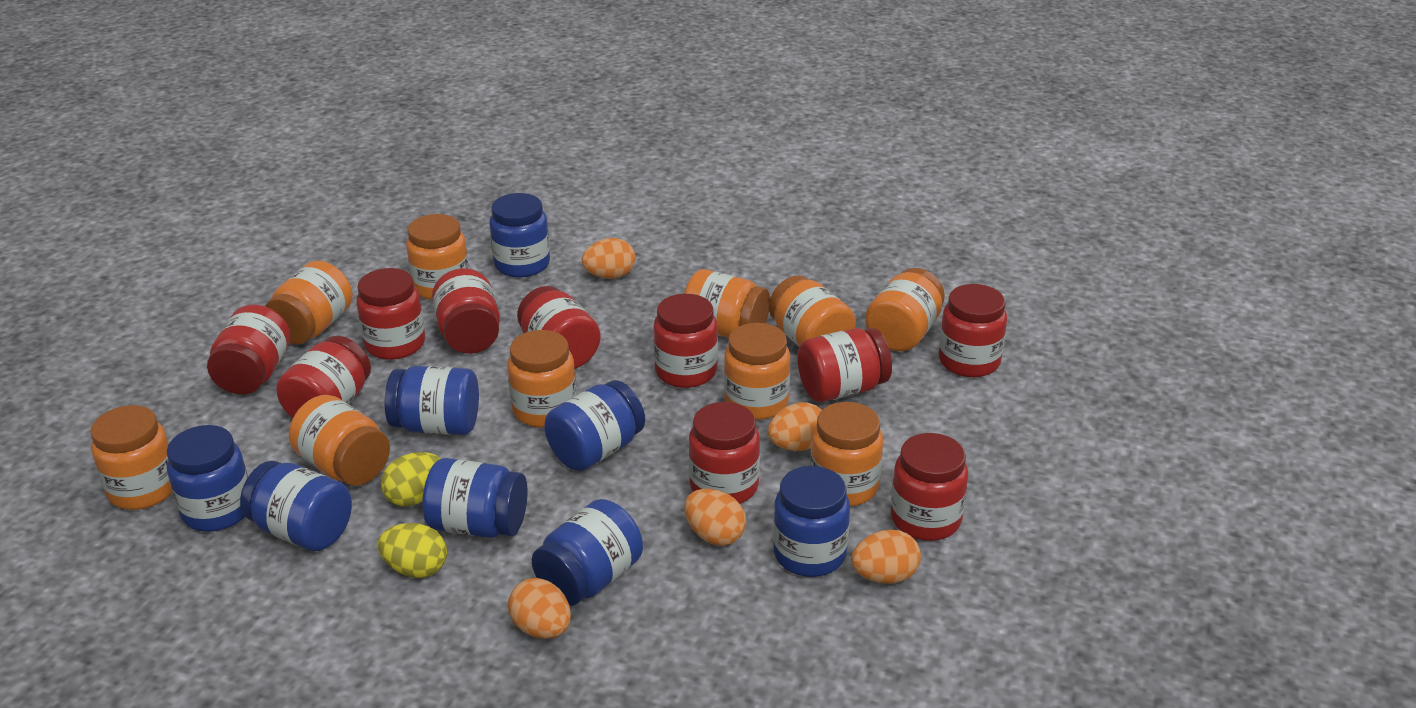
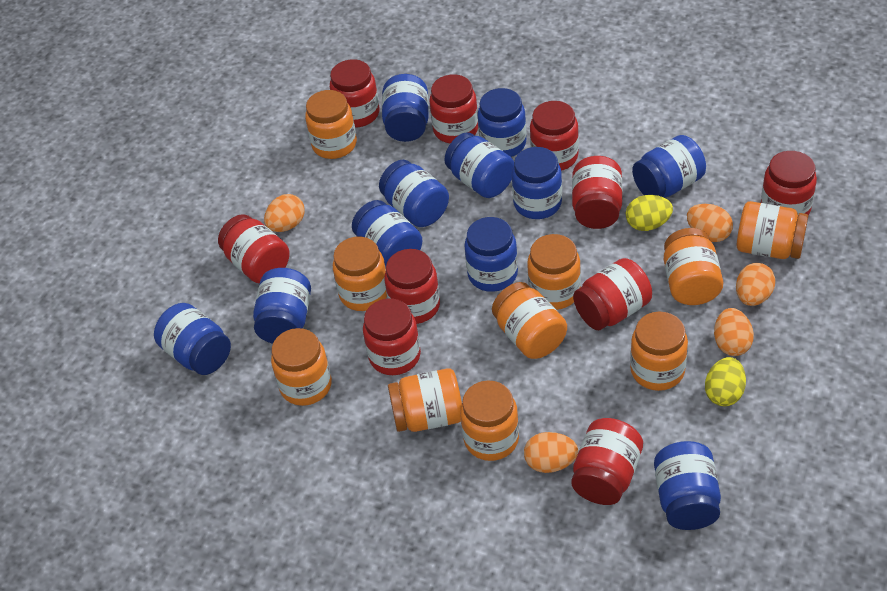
blue jar: [167,425,248,532] [240,461,352,551] [384,366,479,435] [422,458,528,538] [489,193,550,278] [532,499,643,606] [544,380,645,471] [773,466,850,577] = 8 -> [154,303,231,375] [253,268,311,344] [352,200,423,266] [379,160,449,227] [382,74,429,142] [444,132,514,198] [465,217,518,292] [478,88,526,157] [512,147,562,219] [632,135,706,197] [654,441,721,530] = 11

